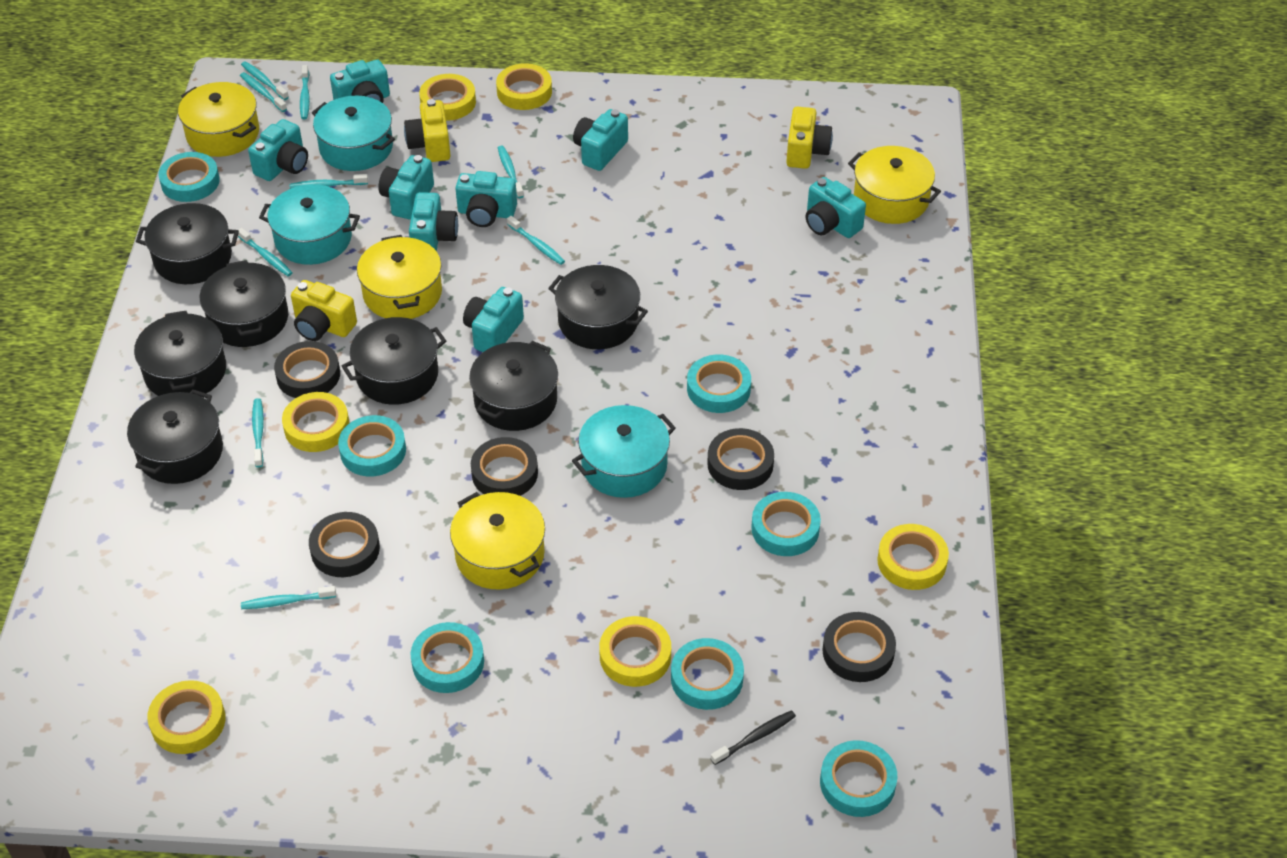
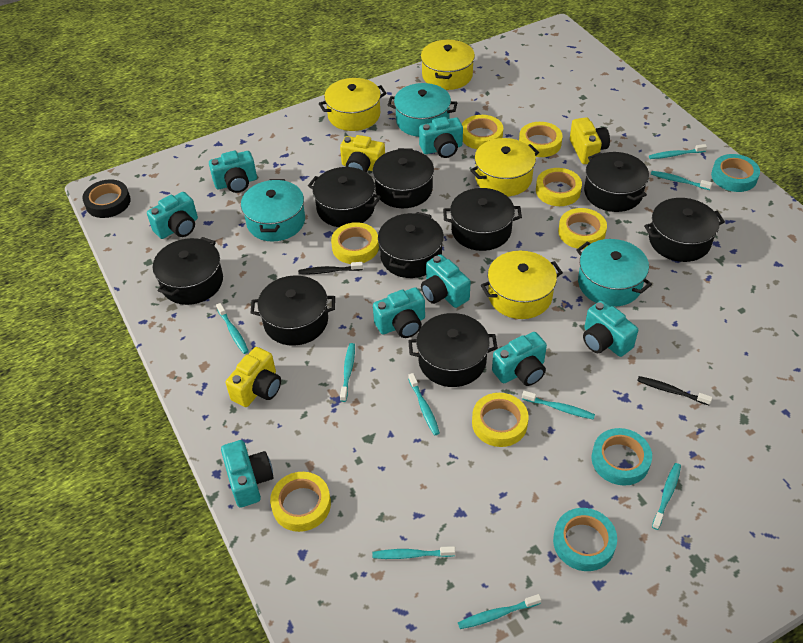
black pot: [127,389,223,484] [134,311,226,396] [136,203,239,284] [200,260,288,347] [342,317,446,405] [469,341,558,431] [548,265,648,349] = 7 -> [153,237,223,305] [250,275,335,346] [308,167,381,227] [373,148,434,208] [378,212,444,278] [408,313,498,387] [443,188,522,251] [584,152,649,212] [644,198,725,262] = 9
black tape: [274,341,340,398] [309,512,380,577] [471,437,538,496] [707,428,774,490] [822,612,896,682] = 5 -> [82,179,131,218] = 1
black toothbrush: [711,710,796,765] = 1 -> [298,262,363,274] [637,376,713,405] = 2
turquoise tape: [158,152,220,202] [338,415,406,476] [411,622,484,693] [671,638,744,710] [687,354,751,413] [751,492,821,556] [820,740,897,817] = 7 -> [553,508,617,571] [592,428,652,485] [711,154,760,192] = 3
yellow tape: [147,680,226,754] [282,392,349,452] [419,74,476,121] [496,63,552,110] [599,616,671,687] [877,524,949,590] = 6 -> [270,472,331,532] [331,222,379,264] [462,115,503,149] [472,393,529,447] [519,122,562,157] [536,168,582,206] [558,208,607,249] = 7

